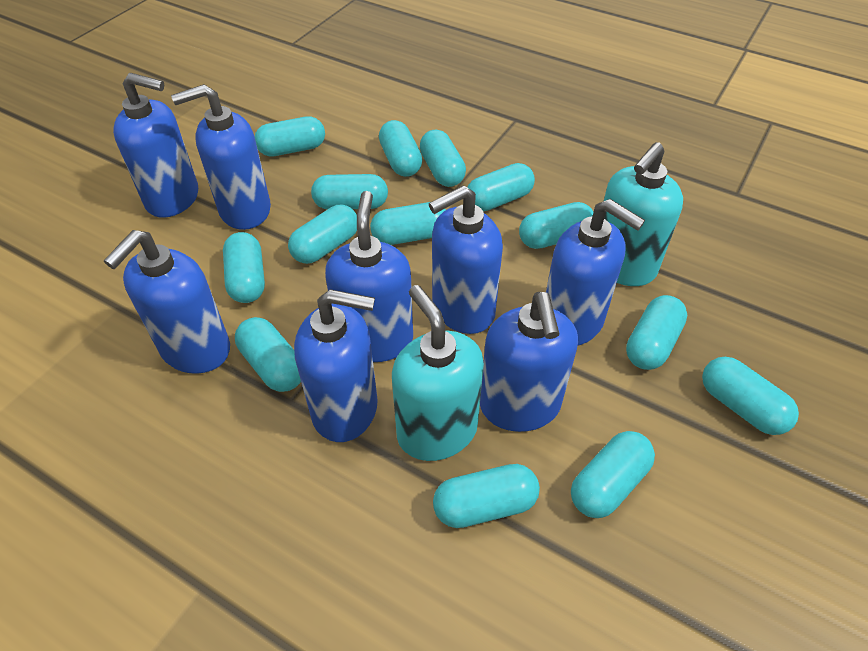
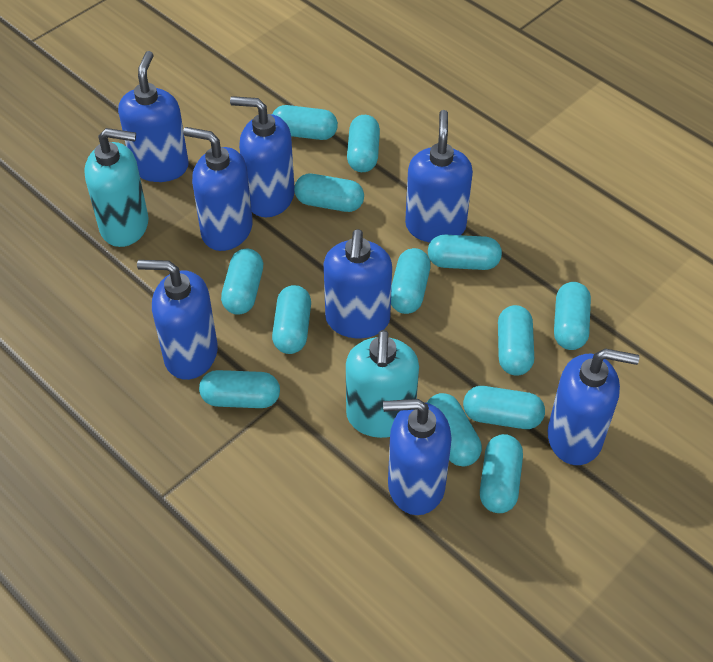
turquoise capsule: [223,232,265,303] [235,317,301,392] [255,116,325,157] [288,205,357,264] [311,174,388,209] [370,202,446,245] [379,120,422,177] [420,130,466,187] [433,464,540,528] [467,163,535,212] [519,202,593,249] [571,431,655,518] [626,295,687,370] [702,357,799,435] = 14 -> [199,370,280,408] [221,249,263,315] [272,105,338,140] [272,285,311,354] [294,174,364,212] [347,115,380,172] [391,248,431,314] [427,393,482,467] [428,235,502,270] [463,386,545,429] [480,434,523,513] [498,305,534,376] [554,282,591,350] = 13

